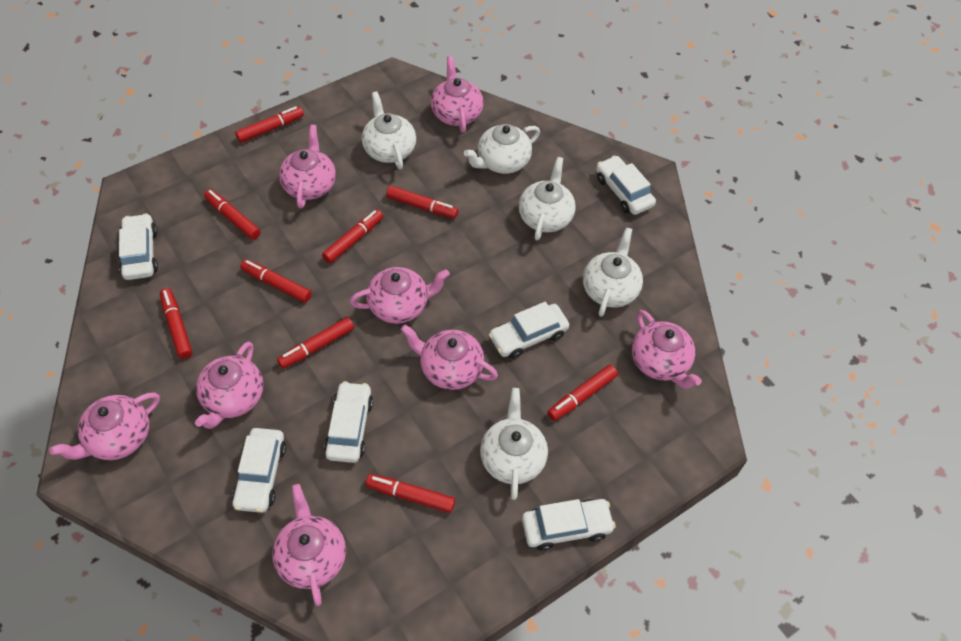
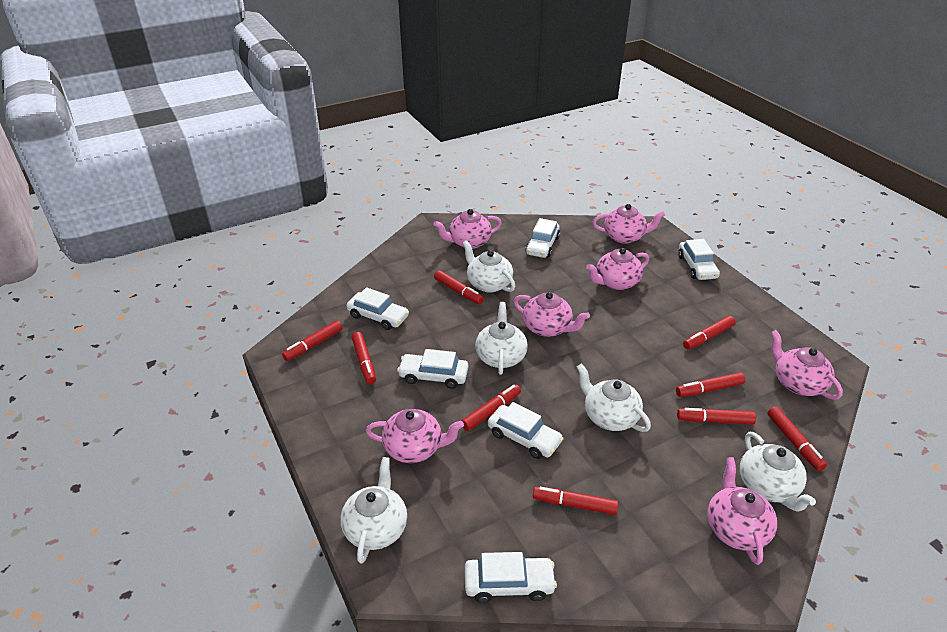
pink teapot: [49,392,160,460] [195,342,264,429] [272,484,346,606] [279,125,336,209] [350,267,450,324] [401,324,498,390] [431,56,483,133] [632,310,702,389] = 8 -> [366,409,464,463] [434,209,502,249] [514,292,590,337] [586,248,649,290] [593,204,665,244] [707,457,777,565] [771,330,843,400] = 7

